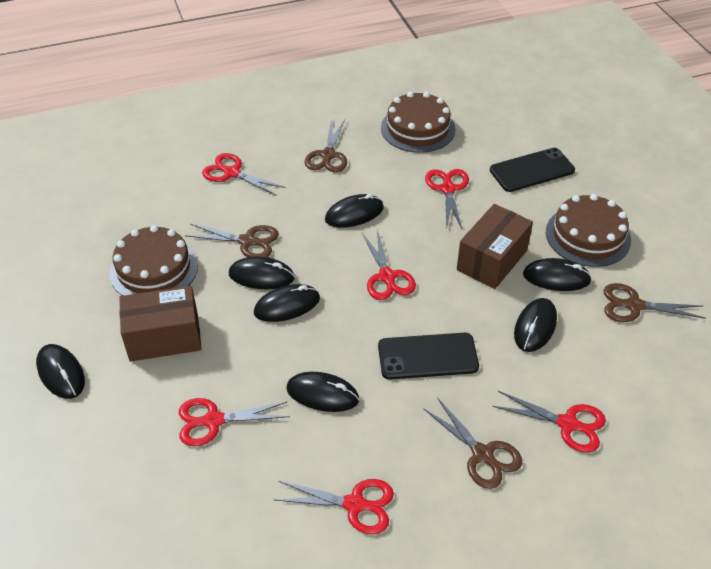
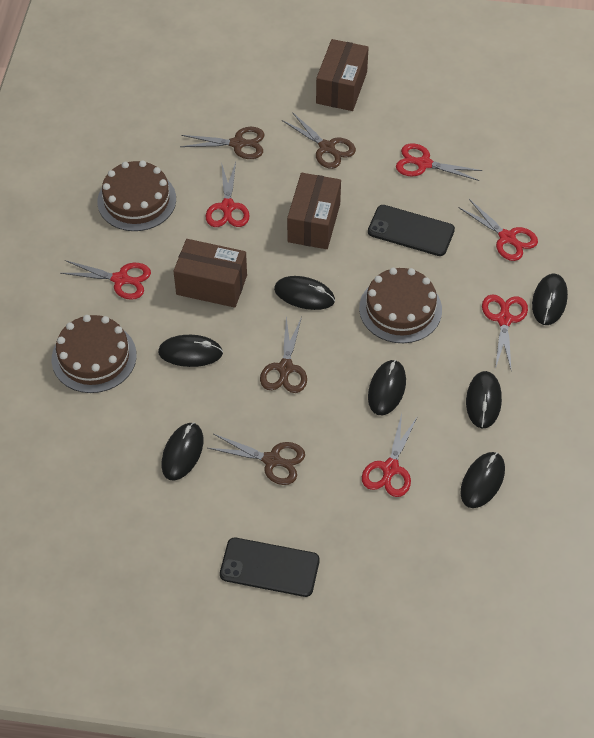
brown box: [119,286,202,362] [457,204,533,289] = 2 -> [174,239,247,308] [287,173,341,249] [316,39,369,111] = 3

